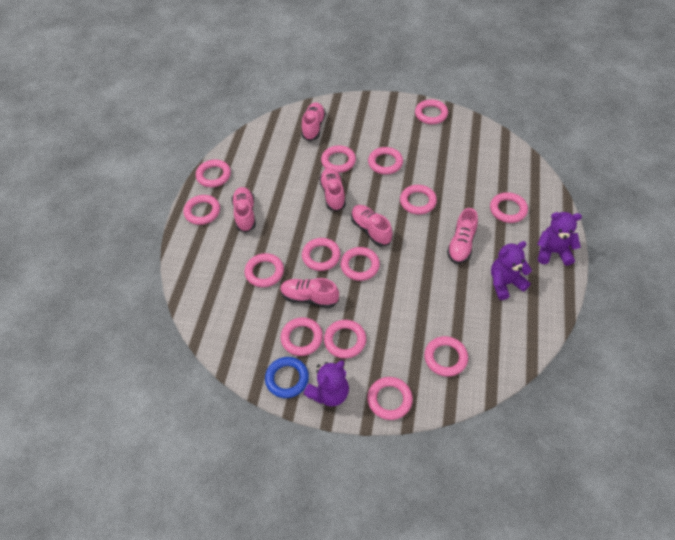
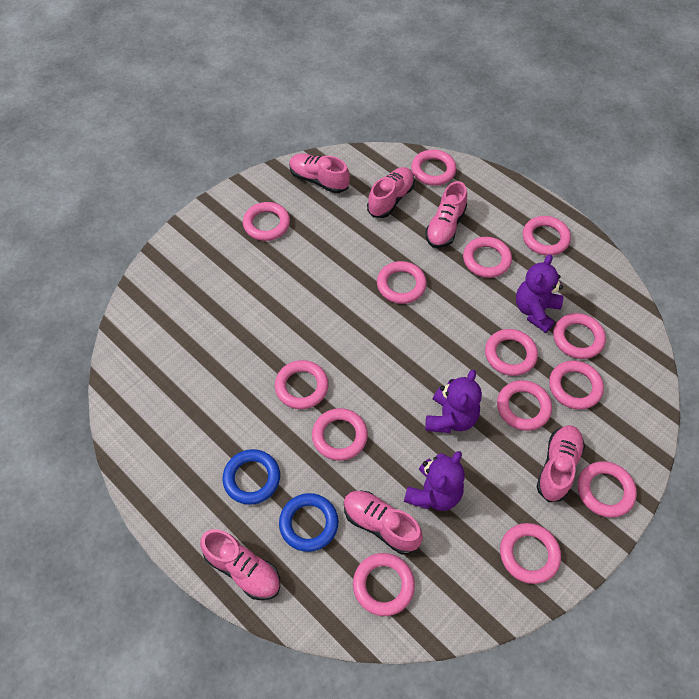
blue ring: [265,357,309,398] = 1 -> [223,449,280,505] [279,493,338,552] = 2

